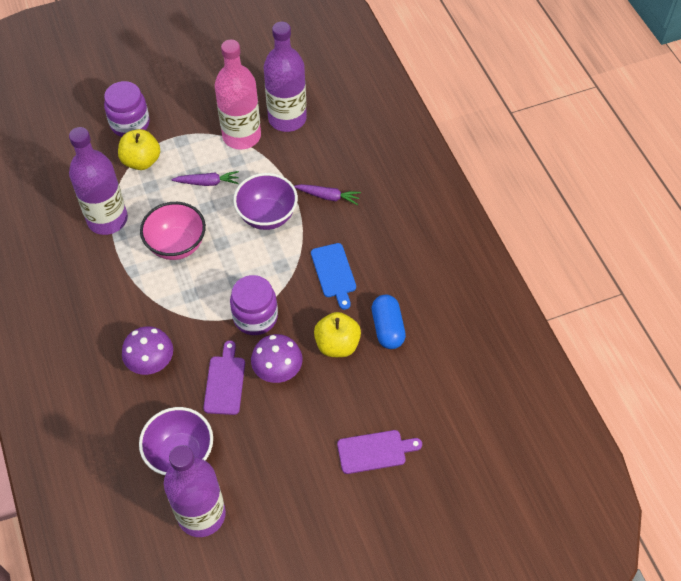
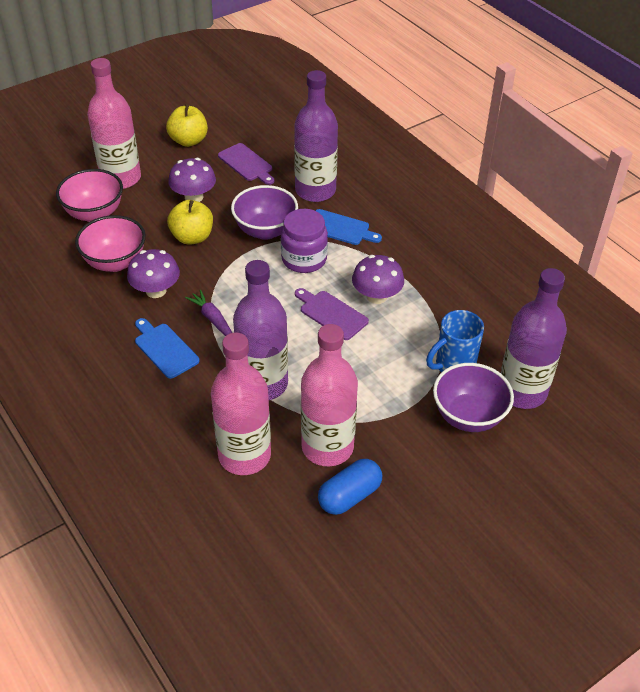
blue cutting board: [311,243,356,310] = 1 -> [135,318,200,379] [316,209,382,245] = 2
blue mug: none = 0 -> [426,310,484,372] = 1
pink bottle: [215,40,261,150] = 1 -> [87,58,141,189] [211,332,271,475] [301,324,358,466] = 3
pink bowl: [140,202,206,260] = 1 -> [56,169,123,222] [75,215,146,272] = 2
purple carrot: [171,171,239,186] [294,184,361,205] = 2 -> [185,290,232,336] = 1
purple jar: [104,81,150,137] [230,275,278,335] = 2 -> [281,209,328,273] = 1
purple mushroom: [122,326,173,375] [251,334,302,383] = 2 -> [127,249,180,298] [168,158,216,202] [352,255,404,304] = 3

